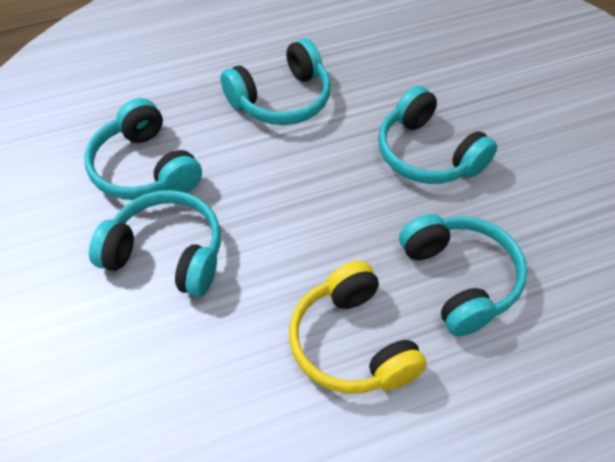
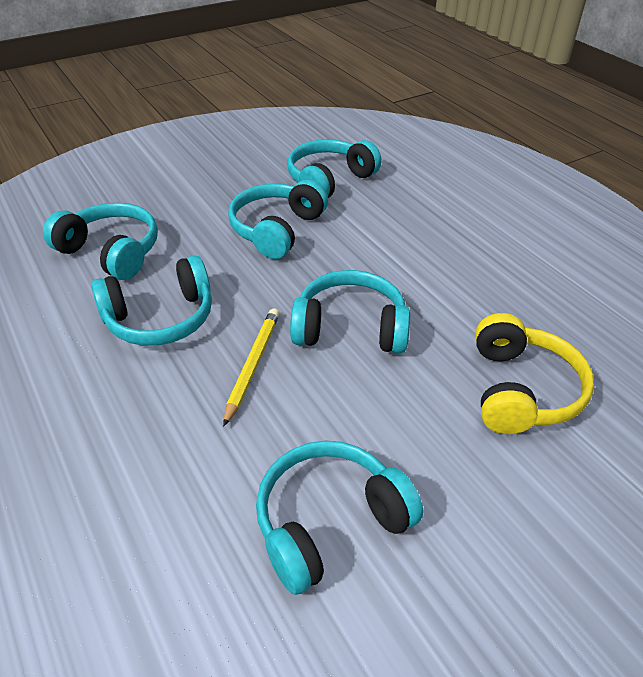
turquoise headphones: [84,98,202,200] [89,190,221,297] [221,38,331,125] [378,86,497,184] [399,214,527,336] = 5 -> [43,203,158,280] [91,256,212,346] [228,179,328,259] [256,441,423,595] [287,139,381,198] [290,270,410,353] = 6
yellow pencil: none = 0 -> [223,308,280,427] = 1

